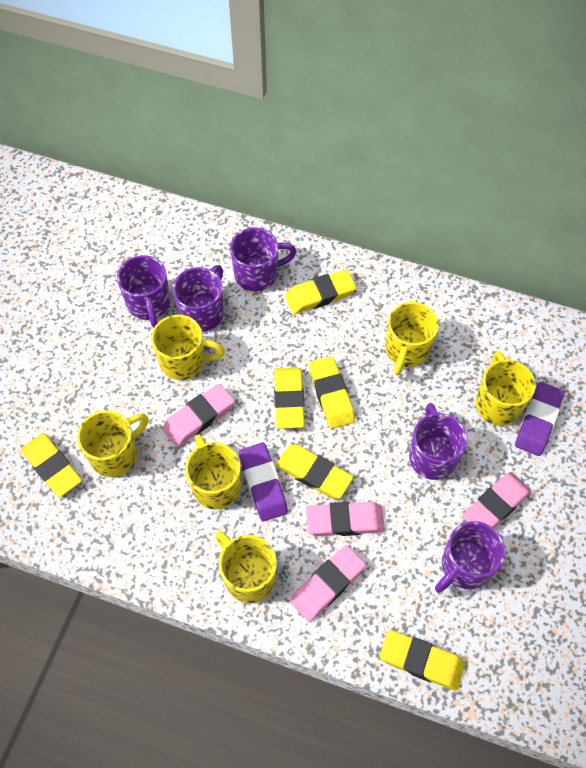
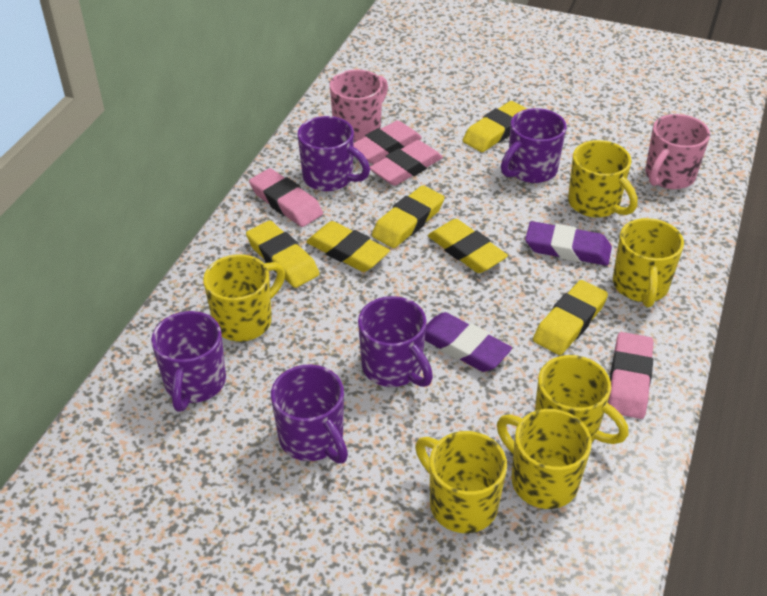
pink mug: none = 0 -> [330,69,388,141] [645,114,710,189] = 2

